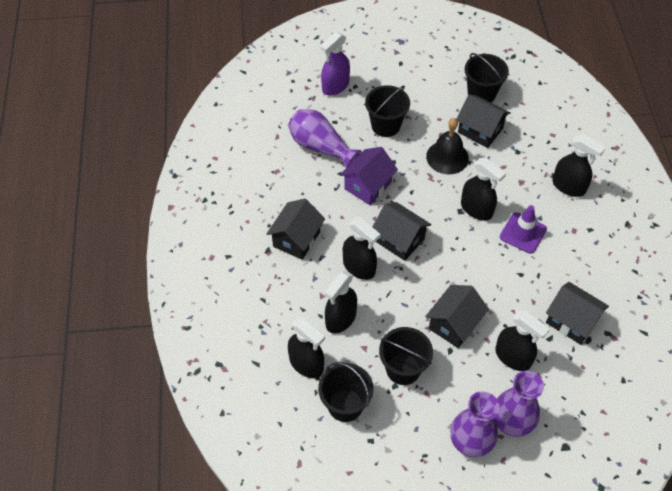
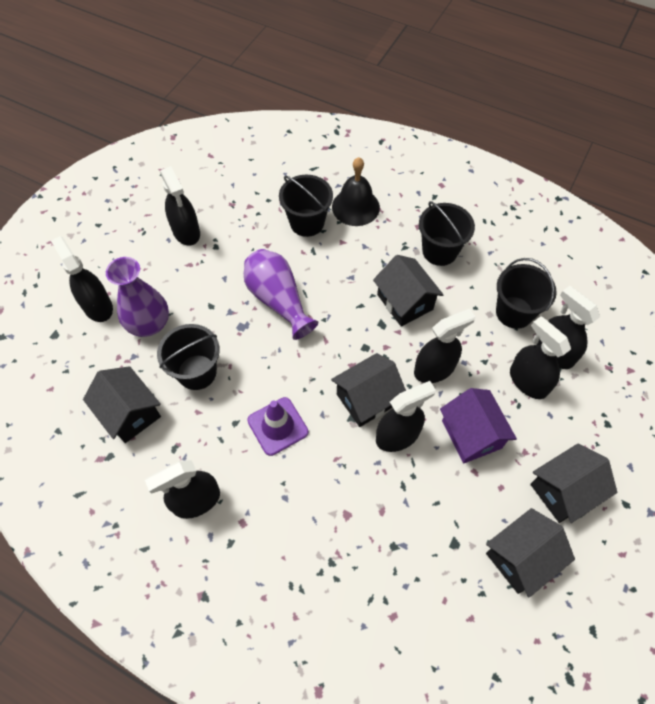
black spray bottle: [288,317,325,378] [325,271,357,333] [343,217,381,280] [461,158,506,221] [495,310,550,371] [553,134,606,197] = 6 -> [51,236,113,322] [145,460,220,519] [160,166,200,245] [376,381,436,452] [414,309,475,383] [510,316,571,399] [536,286,600,369] = 7
purple spray bottle: [321,32,350,96] = 1 -> none = 0
purple vase: [288,109,361,168] [450,391,499,457] [494,371,544,437] = 3 -> [106,257,169,337] [244,249,318,340] = 2

